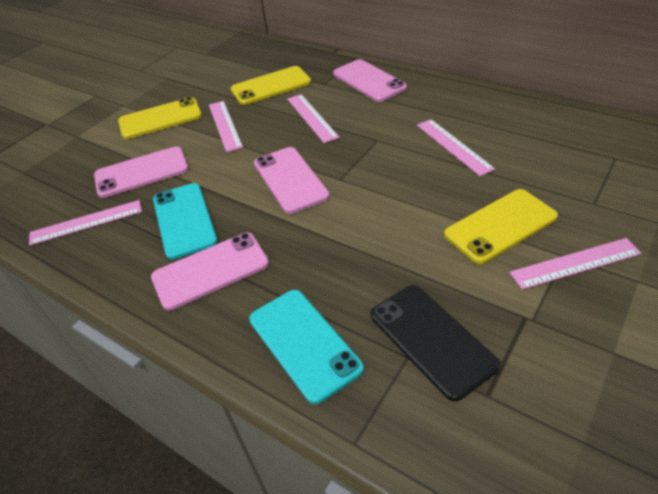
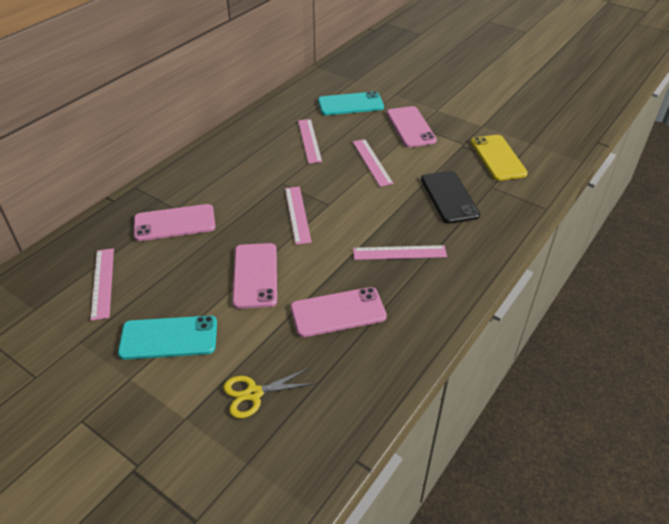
yellow phone: [118,97,202,139] [231,66,311,105] [444,189,558,264] = 3 -> [470,135,528,181] = 1
yellow scissors: none = 0 -> [223,368,316,418] = 1

